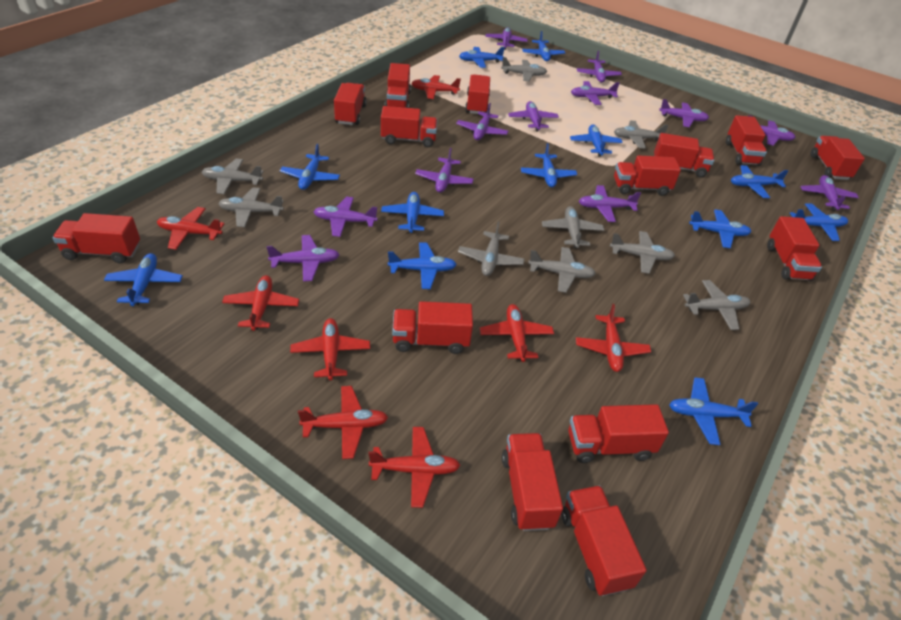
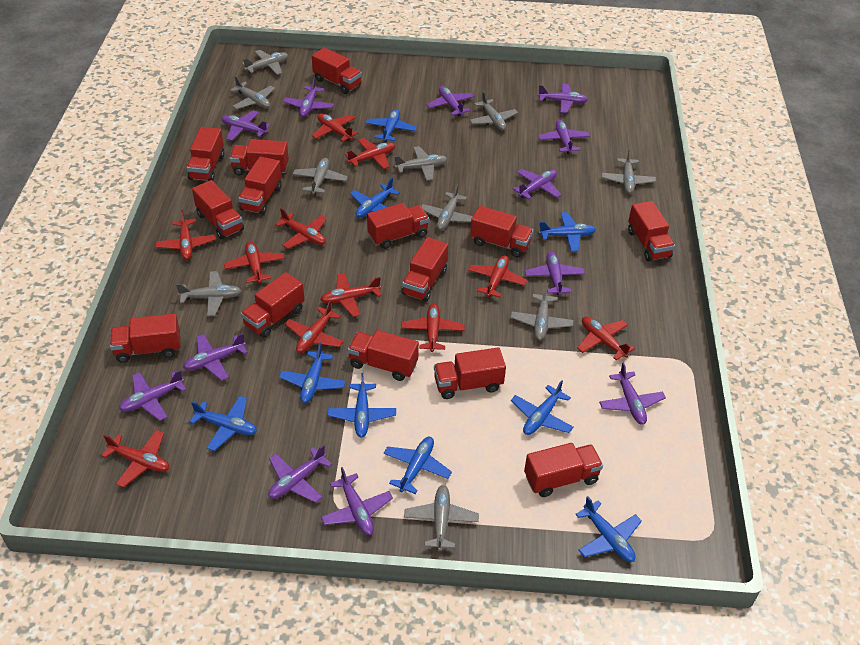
blue plane: [104,253,183,306] [280,144,340,190] [381,192,444,233] [388,243,457,289] [459,47,505,68] [521,143,577,187] [522,31,565,61] [570,125,623,157] [669,377,758,445] [689,209,751,248] [731,165,789,198] [790,203,848,241] = 12 -> [190,396,257,451] [279,342,346,403] [328,373,396,438] [350,178,400,218] [365,109,417,142] [384,437,452,494] [511,380,574,435] [539,212,596,252] [575,496,642,562] = 9
grey plane: [202,158,264,194] [218,187,284,227] [458,221,524,276] [501,57,547,81] [528,247,596,293] [542,206,604,248] [610,231,675,274] [614,120,669,149] [683,280,750,330] = 9 -> [176,271,241,316] [230,76,275,109] [242,50,288,75] [293,158,348,195] [395,146,447,181] [404,485,479,551] [421,184,473,230] [470,91,518,130] [510,285,574,340] [601,149,656,194] = 10
red plane: [157,207,225,250] [222,275,299,331] [290,318,370,380] [298,386,388,459] [368,427,460,508] [411,75,461,99] [480,304,554,362] [576,304,651,372] = 8 -> [101,430,169,488] [156,210,216,260] [224,241,284,283] [275,208,327,249] [285,300,344,353] [312,113,359,142] [320,273,382,317] [345,138,395,169] [401,303,465,352] [468,255,527,297] [577,316,635,360] = 11

